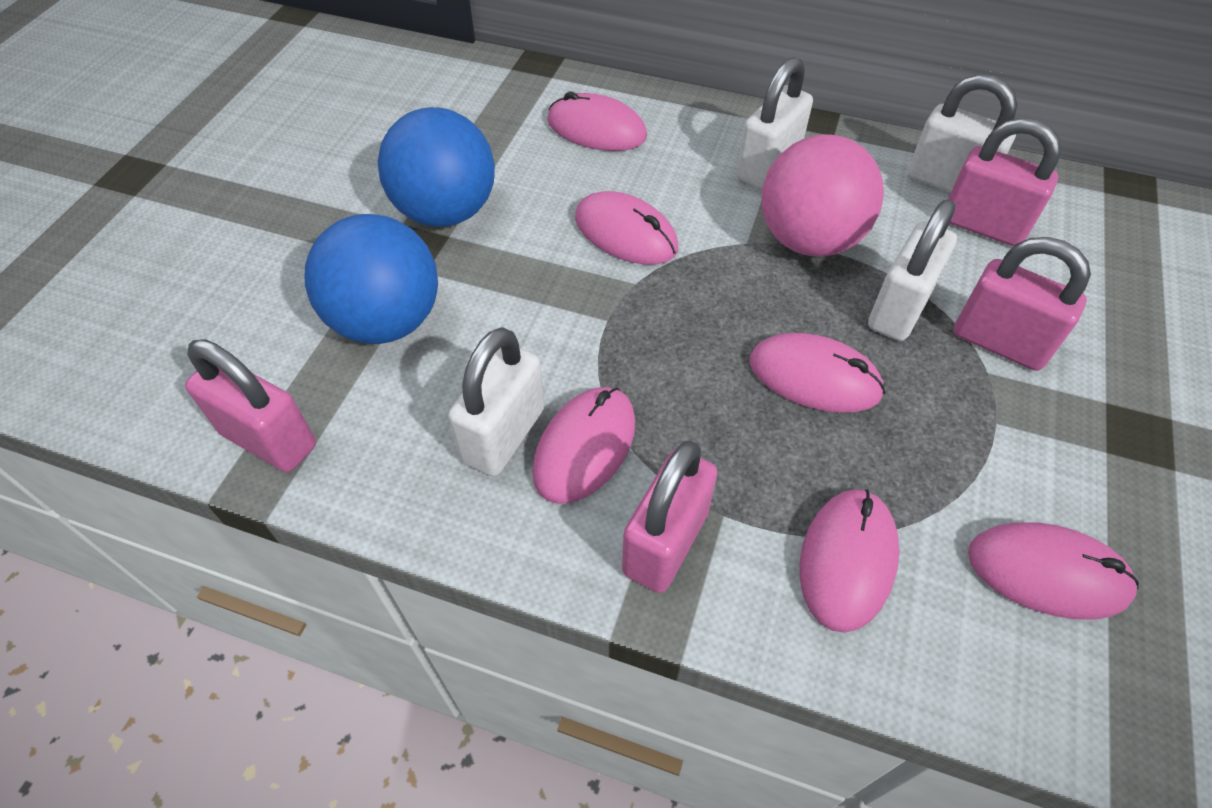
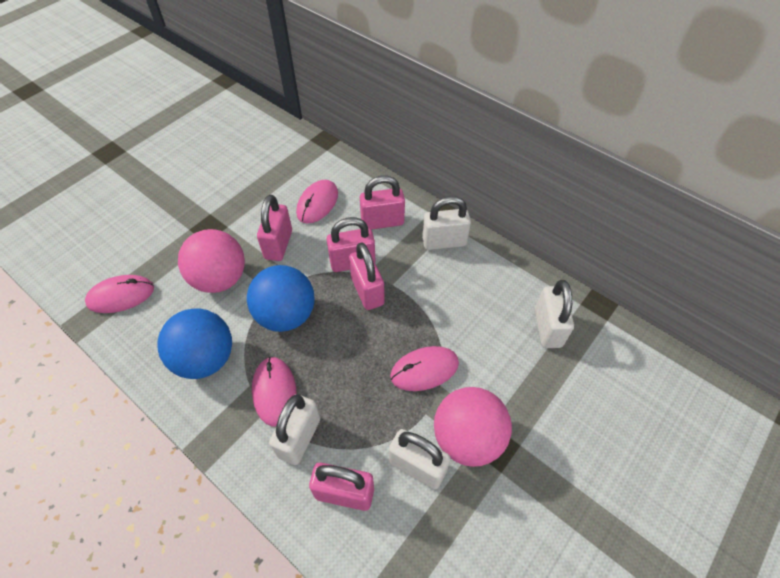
pink ball: [761,134,884,256] = 1 -> [178,229,245,293] [434,387,512,467] = 2
pink mouse: [532,387,636,504] [547,92,647,151] [575,191,678,265] [749,333,885,413] [800,489,899,633] [968,522,1139,620] = 6 -> [85,275,154,313] [252,357,296,427] [296,180,338,223] [390,346,459,391] = 4
pink padlock: [185,339,316,472] [622,441,717,593] [948,118,1062,246] [953,237,1091,371] = 4 -> [257,195,292,261] [309,463,374,511] [326,217,375,272] [349,242,384,310] [360,175,405,230] = 5

